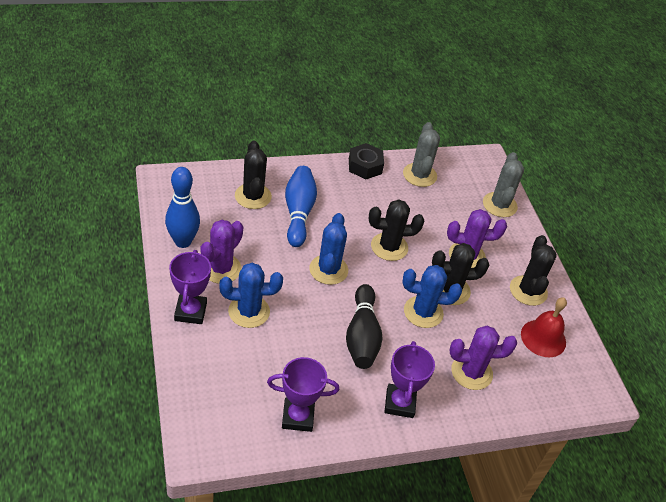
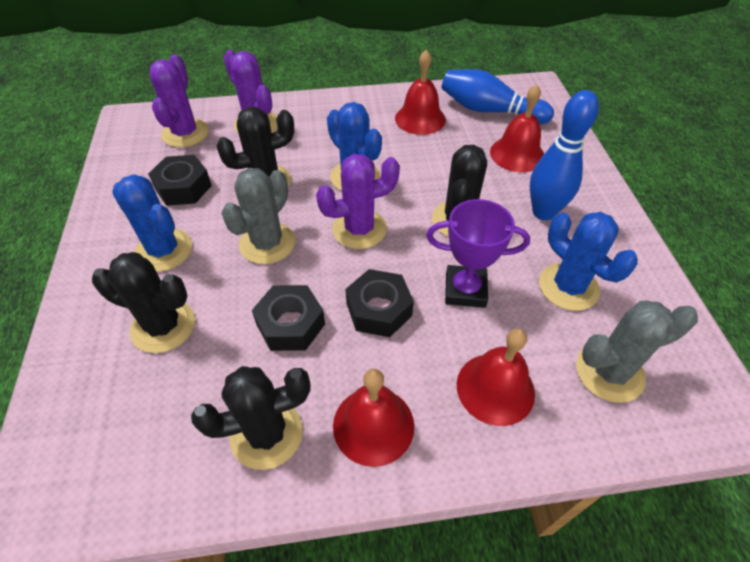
black bowling pin: [346,284,383,369] = 1 -> none = 0
black nut: [349,143,384,179] = 1 -> [148,155,212,206] [252,285,325,351] [346,269,414,337] = 3
purple trophy: [169,250,211,324] [267,357,339,432] [385,341,435,418] = 3 -> [426,199,530,308] = 1
red bell: [521,297,567,357] = 1 -> [333,369,414,467] [395,50,446,135] [457,328,535,426] [490,84,544,172] = 4

